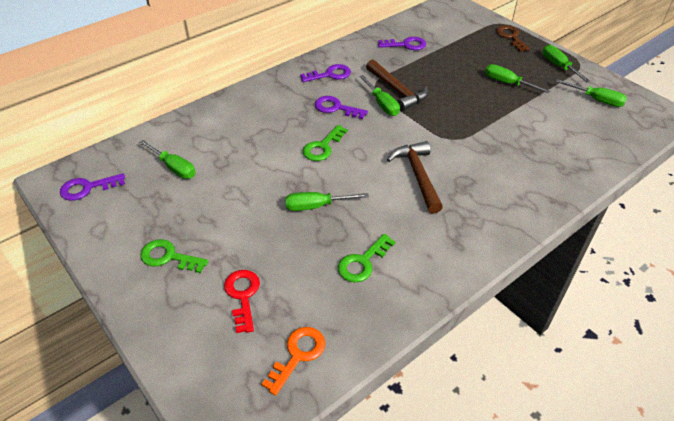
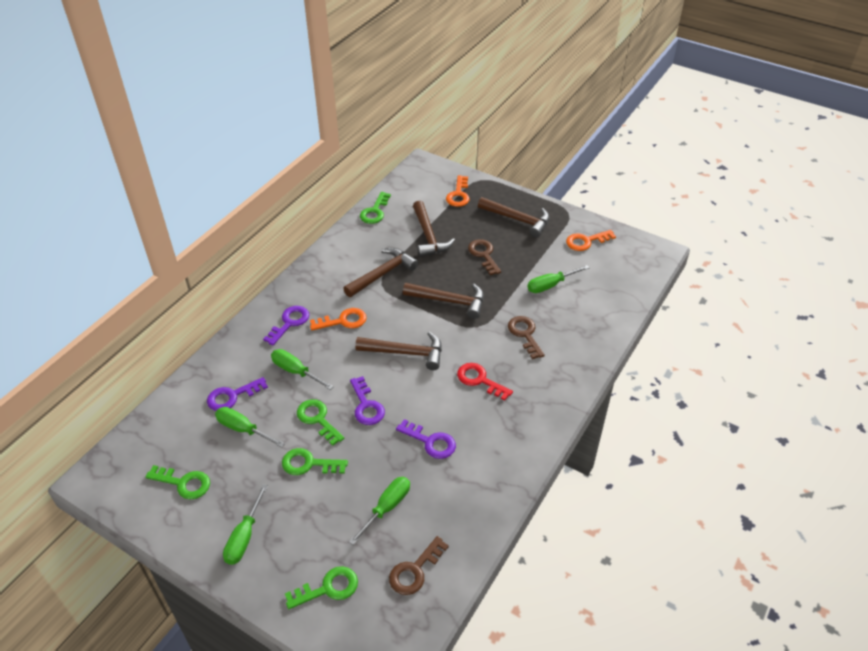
brown hammer: [366,59,428,111] [387,141,443,214] = 2 -> [343,248,418,297] [355,332,442,370] [403,283,484,319] [413,201,455,257] [478,197,549,238] = 5
brown key: [496,25,530,52] = 1 -> [389,536,449,595] [468,239,501,275] [508,316,545,359] = 3
green key: [140,239,209,273] [303,125,348,161] [338,234,395,282] = 3 -> [145,465,210,499] [282,448,348,475] [285,566,358,609] [297,399,344,446] [360,192,391,224] = 5
green screwdriver: [139,140,196,179] [285,192,369,211] [359,75,400,116] [485,64,550,93] [543,45,591,83] [556,79,627,107] = 6 -> [215,407,285,448] [223,484,268,565] [271,349,334,390] [349,477,410,545] [527,265,590,293] = 5
orange key: [262,327,326,396] = 1 -> [310,308,367,330] [446,175,470,207] [566,230,616,251] = 3

